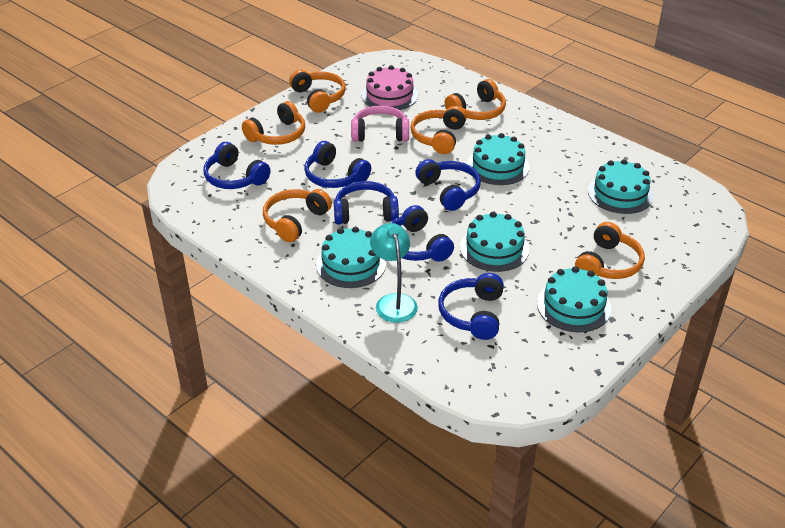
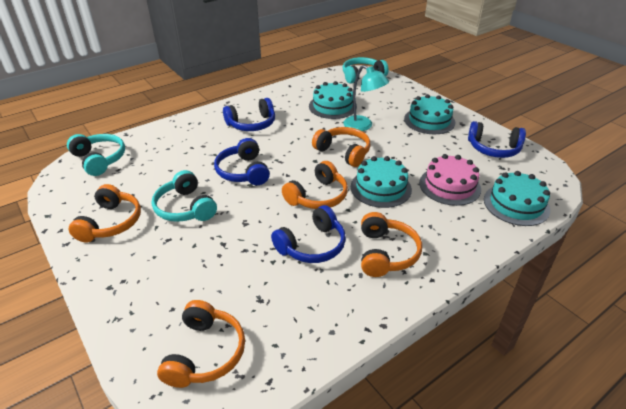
blue headphones: [203,142,270,189] [304,141,371,188] [334,181,399,224] [391,205,454,262] [415,159,481,211] [438,273,504,340] = 6 -> [214,138,270,185] [223,98,275,131] [271,205,346,263] [468,121,526,158] = 4
orange headphones: [242,101,305,145] [263,189,332,242] [289,70,346,113] [410,106,467,154] [445,79,506,120] [575,222,645,279] = 6 -> [69,184,141,243] [157,300,245,388] [282,161,348,209] [312,127,371,167] [361,212,422,277] = 5
pink headphones: [351,105,409,142] = 1 -> none = 0
turquoise cake: [316,227,386,288] [460,211,529,272] [467,133,529,185] [537,266,611,332] [588,159,653,214] = 5 -> [309,81,357,119] [351,156,412,208] [404,94,456,134] [484,171,550,226] = 4
turquoise headphones: none = 0 -> [67,134,125,176] [152,170,217,222] [343,57,389,84] = 3

